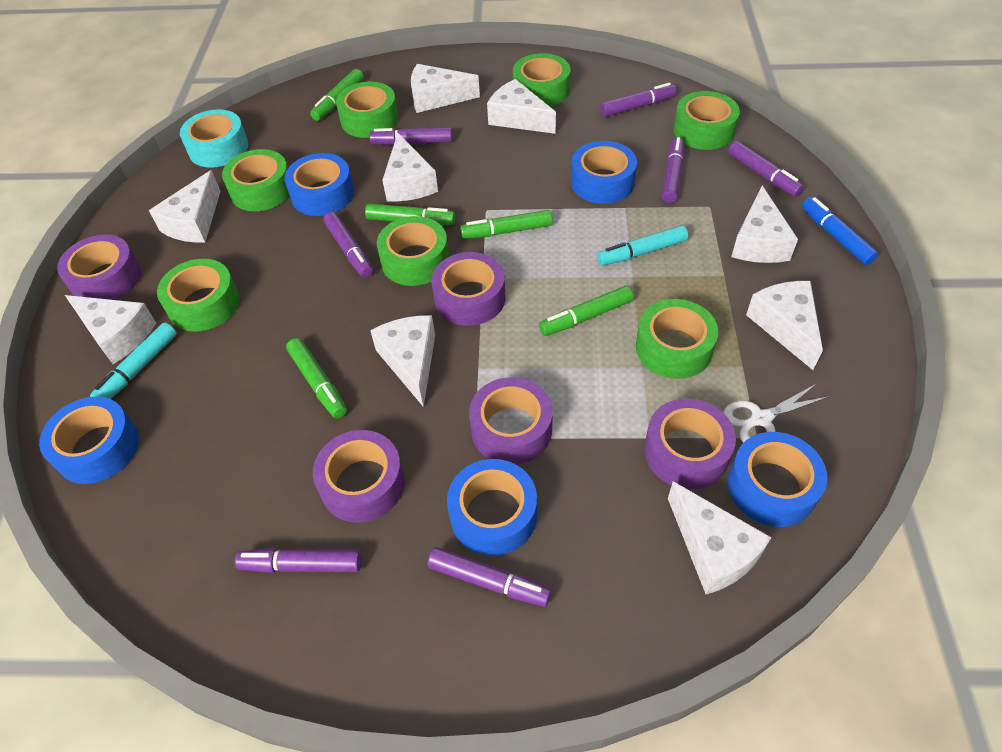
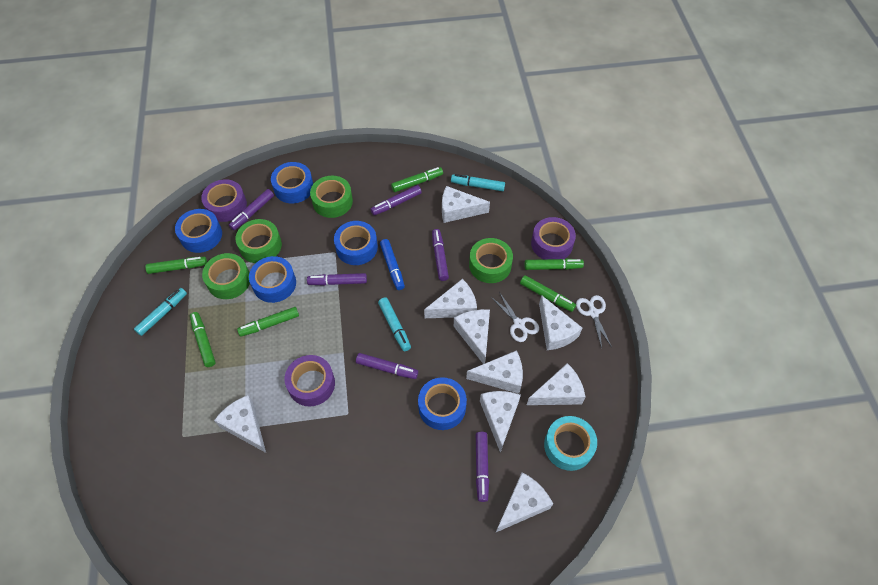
green marker: [286,338,347,419] [310,69,364,121] [365,204,455,225] [460,210,552,239] [539,286,633,336] = 5 -> [145,257,207,274] [190,312,216,367] [237,307,299,337] [391,167,443,192] [520,275,576,312] [524,258,584,270] = 6
green tape: [157,259,240,332] [222,149,290,211] [336,82,398,138] [377,216,449,286] [513,53,570,107] [636,299,718,379] [673,91,740,150] = 7 -> [202,253,250,299] [235,219,282,263] [310,176,353,218] [469,238,513,283] = 4
purple marker: [235,548,362,573] [323,212,373,278] [369,127,452,145] [427,547,552,607] [600,83,676,117] [662,137,684,203] [728,141,804,196] = 7 -> [229,189,274,230] [307,273,367,286] [356,353,418,379] [370,185,422,215] [432,229,449,281] [476,432,489,502] = 6
purple tape: [57,235,141,300] [313,430,405,523] [431,252,505,326] [469,377,553,465] [644,398,736,489] = 5 -> [201,179,247,222] [285,355,335,406] [531,217,576,259] = 3
turquoise marker: [90,323,177,399] [597,225,688,266] = 2 -> [134,288,187,336] [378,297,411,351] [451,174,505,191] = 3
white scissors: [723,384,830,443] = 1 -> [491,292,539,342] [576,295,612,348] = 2

